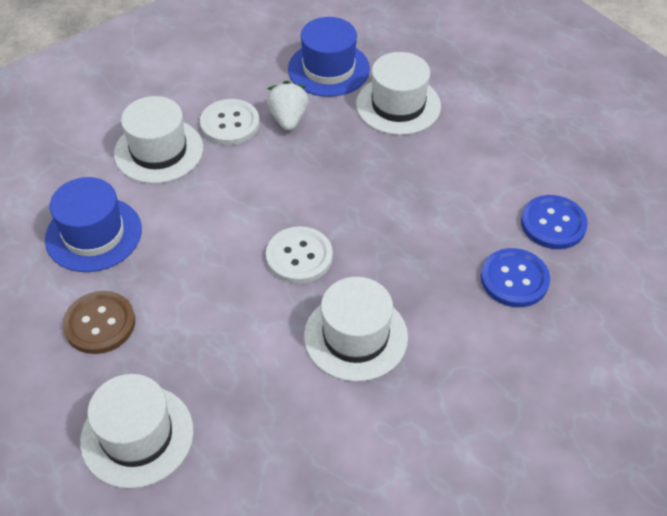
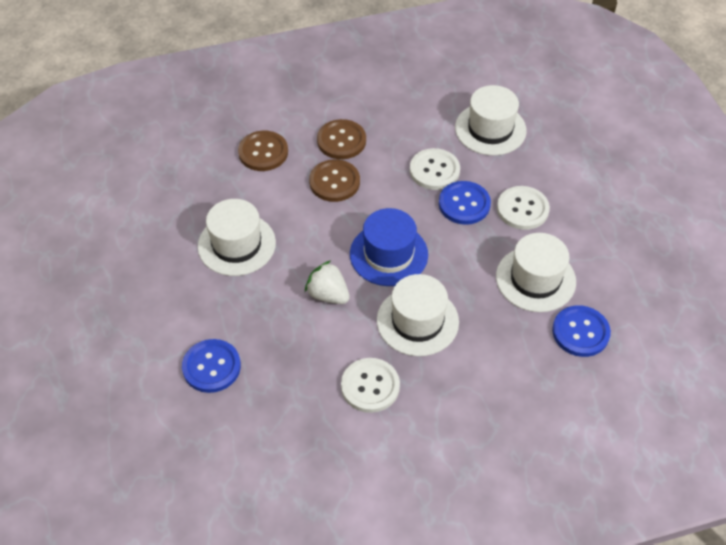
blue button: [481,248,550,307] [521,195,588,249] = 2 -> [182,339,241,393] [439,181,491,225] [552,305,611,357] = 3
blue hat: [45,177,142,272] [288,17,370,97] = 2 -> [350,208,428,286] = 1
brown button: [63,291,135,354] = 1 -> [238,131,288,171] [309,159,360,202] [317,119,366,159] = 3
white button: [200,99,260,145] [266,226,333,284] = 2 -> [341,358,400,413] [410,148,460,190] [497,186,550,230] = 3

